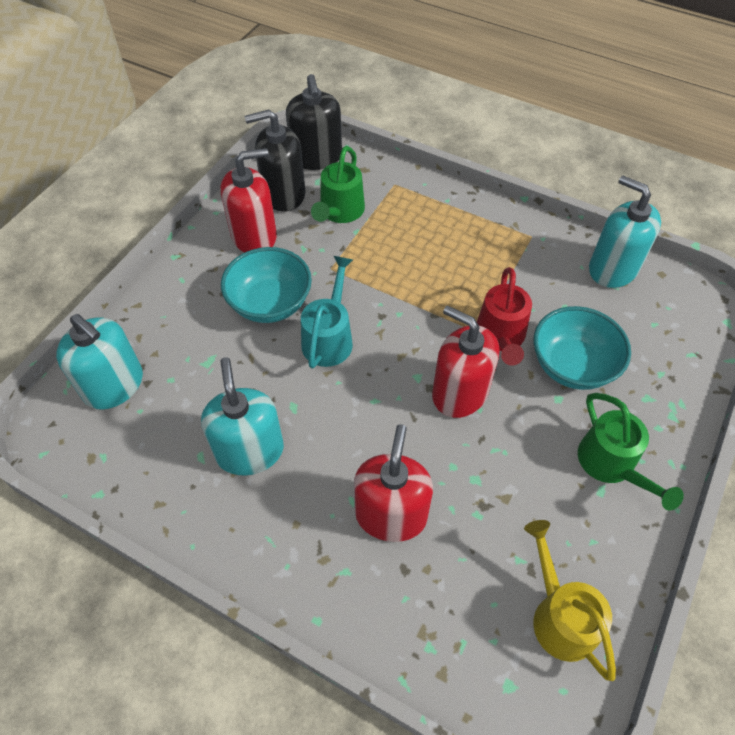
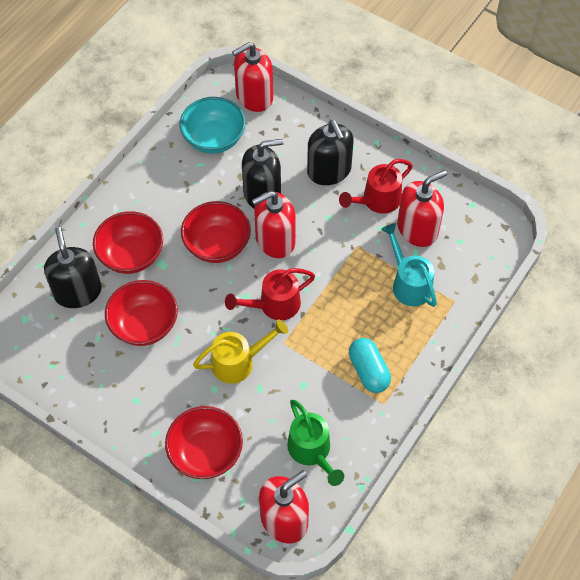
black soap dispenser: [245,109,305,212] [286,74,342,170] = 2 -> [44,227,102,308] [242,139,283,209] [307,120,354,185] = 3
green watering can: [311,146,365,223] [578,393,684,511] = 2 -> [287,400,344,486] = 1
red bowl: none = 0 -> [93,211,163,274] [105,280,178,346] [165,406,243,479] [181,201,251,263] = 4
red soap dispenser: [221,148,277,253] [354,424,433,542] [432,305,499,418] = 3 -> [232,42,273,112] [252,191,296,258] [259,470,309,543] [397,170,447,247] = 4
red watering can: [477,267,532,366] = 1 -> [225,268,315,320] [339,159,413,214] = 2
turquoise bowl: [221,247,312,323] [533,306,631,390] = 2 -> [180,97,246,154] = 1
turquoise capsule: none = 0 -> [349,338,391,393] = 1
turquoise soap dispenser: [56,314,143,409] [201,357,284,475] [589,176,661,288] = 3 -> none = 0

